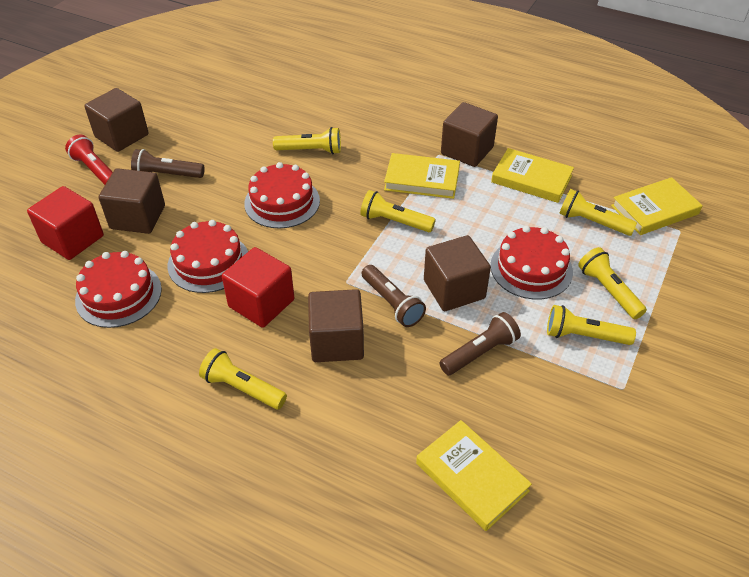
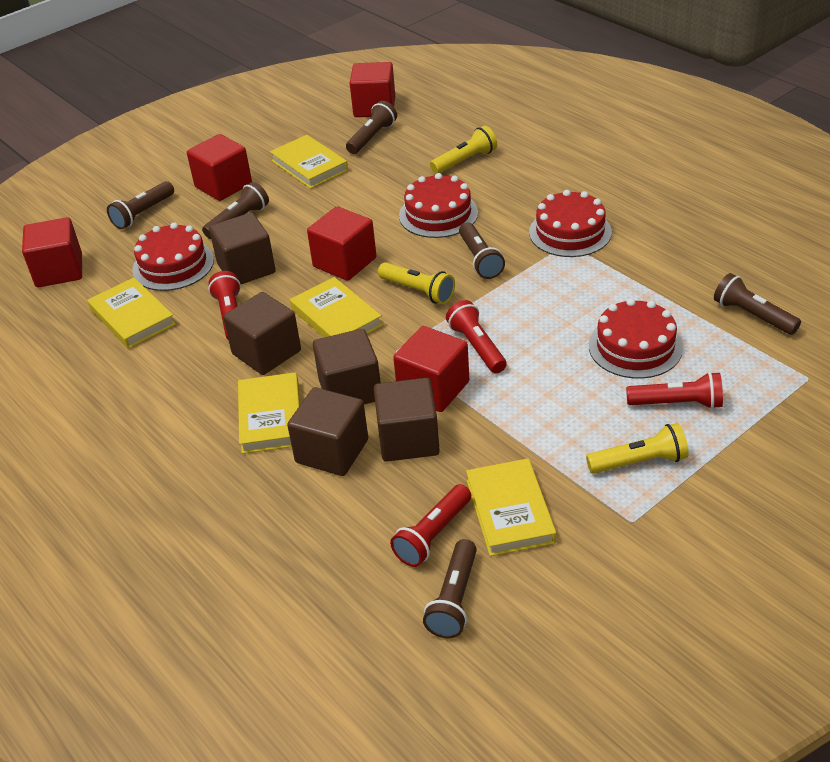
brown flashlight: [131,149,205,178] [362,265,426,327] [439,312,521,375] = 3 -> [107,181,174,229] [202,182,269,239] [346,101,397,154] [423,539,477,638] [459,222,505,279] [714,273,801,335] = 6
red cube: [27,186,104,260] [222,247,295,328] = 2 -> [22,217,82,287] [187,134,252,201] [307,207,376,281] [350,62,395,117] [393,326,469,412] = 5
red flashlight: [65,135,113,185] = 1 -> [208,271,241,341] [390,484,471,567] [446,300,507,373] [626,372,723,409] = 4
yellow book: [384,153,460,199] [416,420,532,531] [491,148,574,203] [611,177,703,235] = 4 -> [87,278,176,349] [238,372,300,454] [270,135,348,189] [290,277,383,338] [466,459,556,556] = 5
yellow flashlight: [199,348,287,409] [273,127,341,154] [360,190,436,232] [547,305,636,345] [559,189,637,236] [578,247,647,319] = 6 -> [378,262,455,304] [430,125,497,174] [586,423,689,474] = 3

